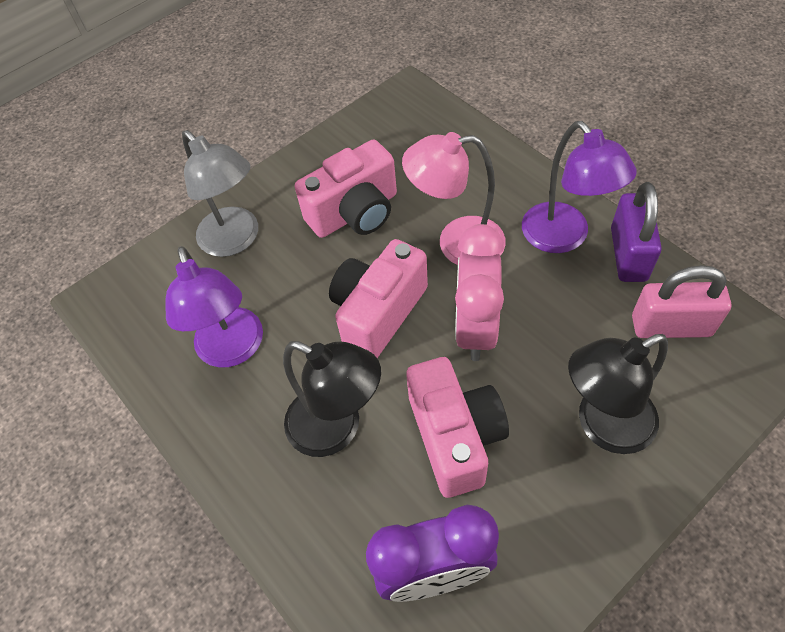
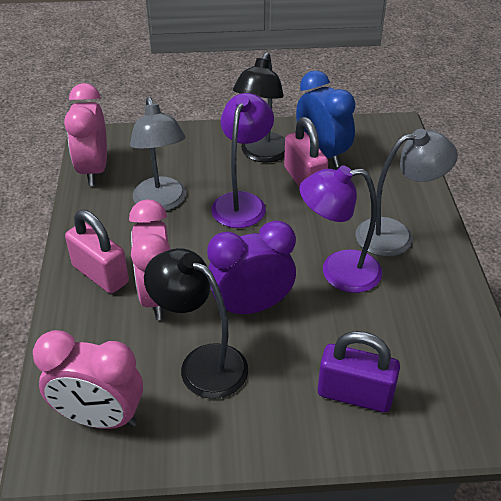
blue clock: none = 0 -> [296,71,356,168] = 1
grey lamp: [182,130,258,257] = 1 -> [130,97,186,211] [355,129,458,257] = 2
pink camera: [295,139,397,238] [329,239,428,358] [406,357,509,498] = 3 -> none = 0
pink clock: [455,224,504,361] = 1 -> [33,330,143,429] [64,83,107,186] [129,200,171,320] = 3
pink lamp: [402,132,506,265] = 1 -> none = 0
pink padlock: [632,265,731,338] = 1 -> [65,210,129,294] [284,117,328,187] = 2

